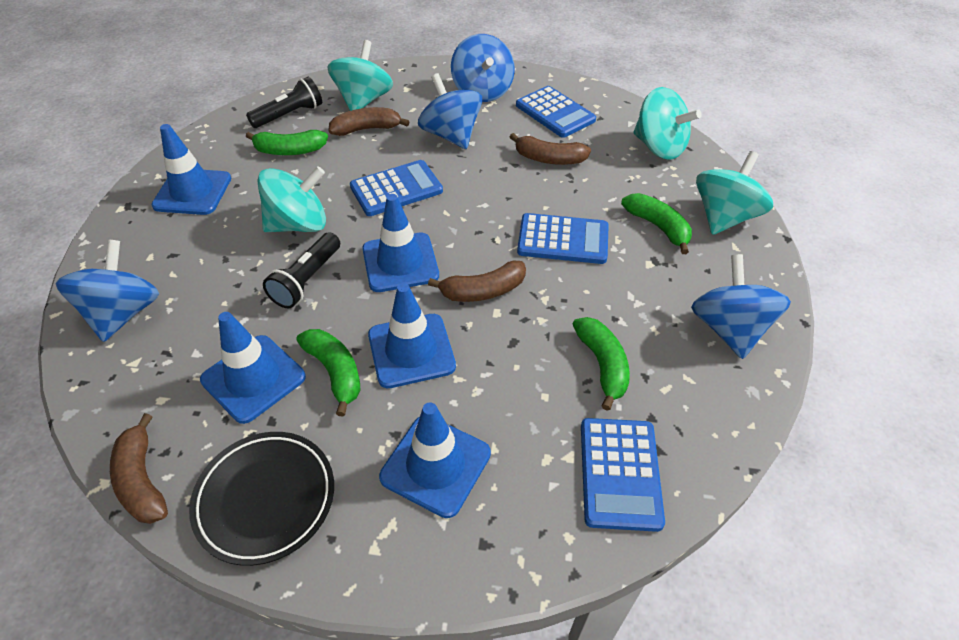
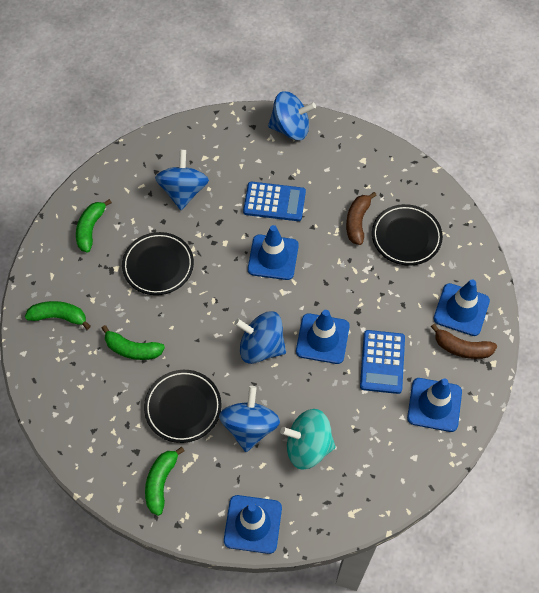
black flashlight: [246,77,322,128] [263,232,340,308] = 2 -> none = 0
black plate: [189,432,334,566] = 1 -> [122,232,194,295] [144,370,222,443] [372,204,443,266] = 3
blue calculator: [350,160,443,216] [516,86,596,138] [517,213,609,264] [581,418,665,532] = 4 -> [243,182,306,221] [360,330,405,394] = 2
brown banana: [110,413,168,524] [329,107,410,136] [428,261,526,302] [510,133,591,165] = 4 -> [346,192,377,245] [431,324,497,359] = 2
turquoise spinning top: [257,166,326,232] [327,40,393,111] [633,87,702,160] [696,151,773,235] = 4 -> [280,409,336,470] = 1

